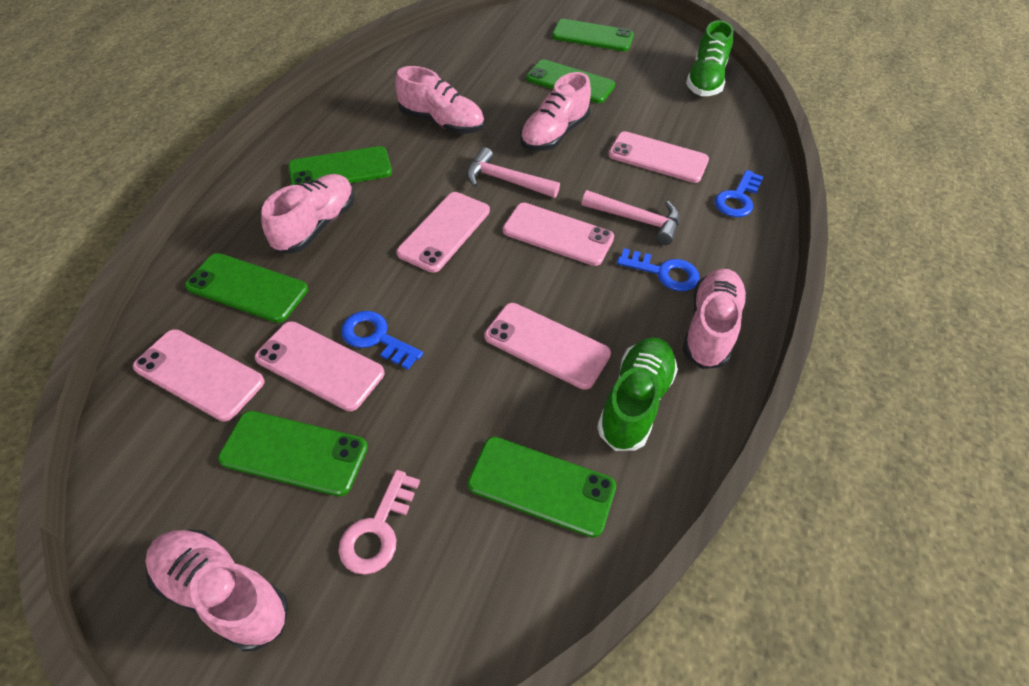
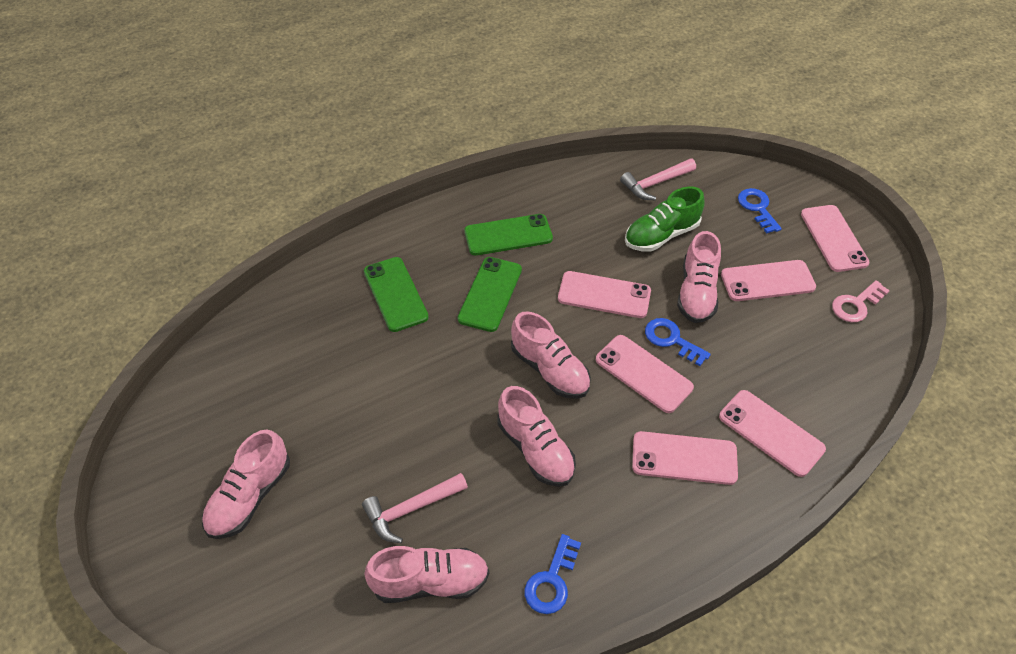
green phone: [185,253,308,323] [218,411,368,497] [288,146,392,185] [468,436,616,538] [526,59,615,103] [552,19,634,52] = 6 -> [364,257,429,332] [458,257,522,332] [464,214,553,255] = 3
green shoe: [597,337,678,451] [686,20,734,96] = 2 -> [625,187,705,252] = 1

